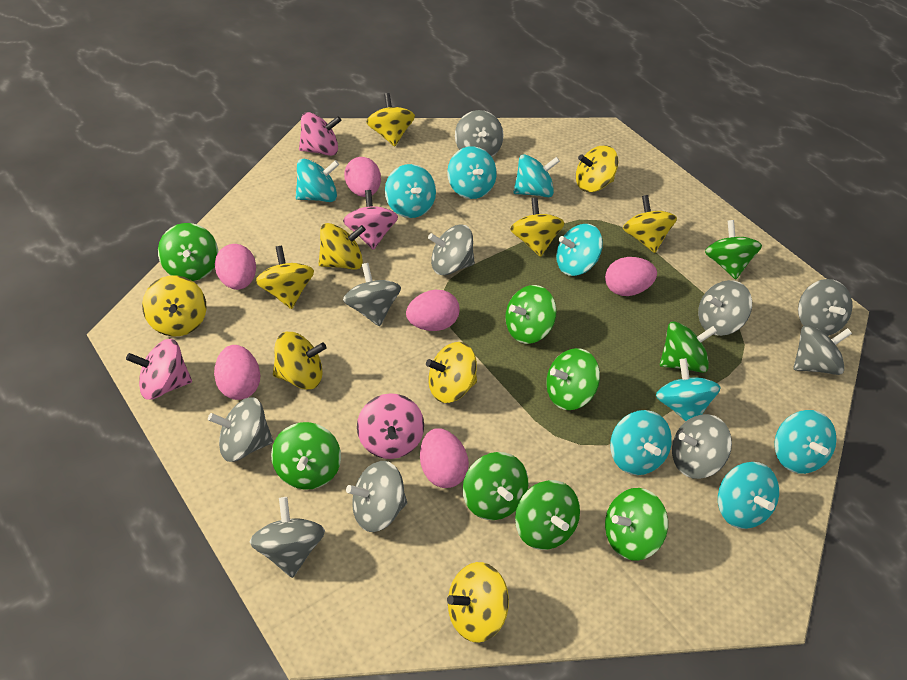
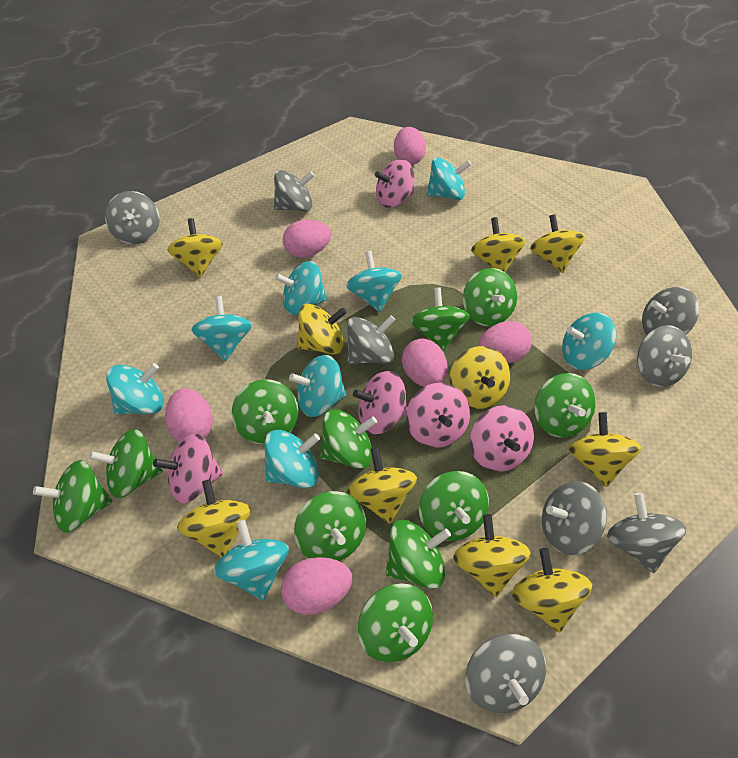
green spinning top: [158,223,218,281] [271,422,341,490] [463,452,529,520] [505,285,557,344] [515,480,580,550] [546,348,600,410] [605,488,668,560] [660,321,717,373] [705,220,762,279] = 9 -> [33,460,113,533] [89,429,163,498] [232,379,298,444] [294,491,366,561] [320,409,377,469] [358,583,433,662] [386,520,451,589] [410,287,470,352] [419,471,489,541] [463,268,517,326] [534,373,595,438] = 11
grey spinning top: [208,397,273,462] [250,497,325,578] [343,263,401,327] [346,461,407,532] [428,225,475,275] [455,110,504,157] [672,414,732,479] [698,280,752,336] [793,325,852,375] [798,279,853,336] = 10 -> [105,191,160,244] [274,170,314,212] [347,315,395,364] [466,634,546,714] [542,481,607,555] [607,493,686,573] [637,325,692,387] [642,287,699,335] = 8
pink spinning top: [126,339,192,400] [299,112,341,156] [343,190,398,250] [357,393,424,459] = 4 -> [153,433,223,503] [353,371,407,434] [375,159,414,208] [406,383,470,448] [470,405,534,472] = 5

